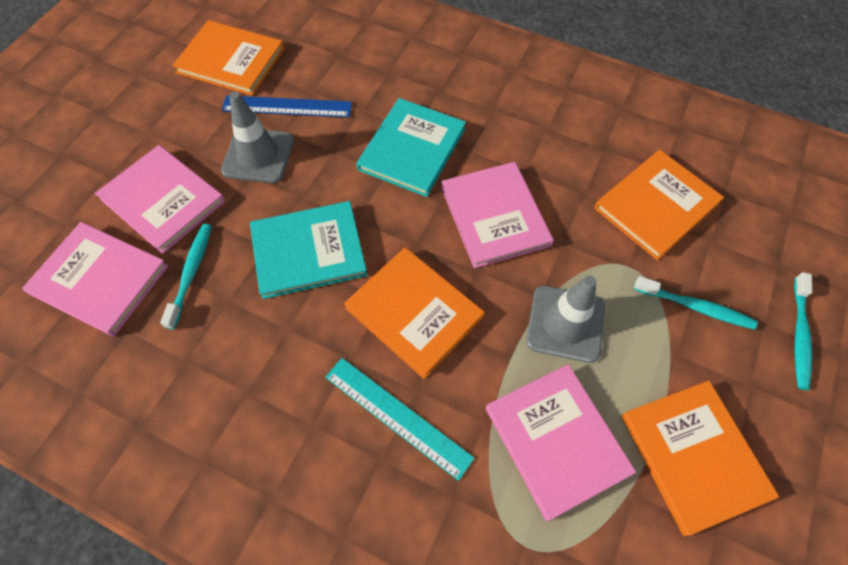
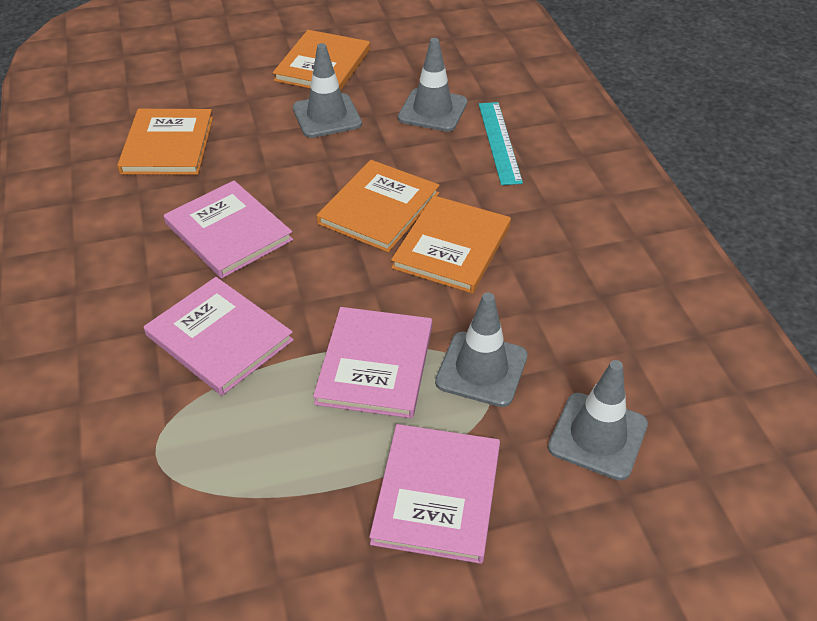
blue ruler: [222,95,352,117] = 1 -> none = 0
grey traffic cone: [221,91,294,183] [526,276,605,363] = 2 -> [293,43,362,138] [398,38,467,132] [435,292,528,407] [548,360,648,481] = 4
turquoise book: [250,201,367,299] [356,98,466,197] = 2 -> none = 0
turquoise toothbrush: [160,224,212,329] [634,276,758,330] [794,272,813,390] = 3 -> none = 0

